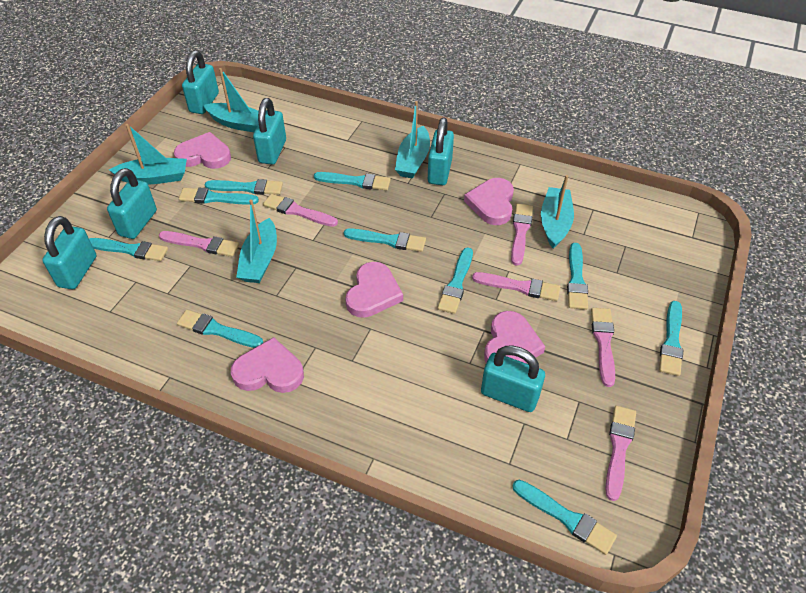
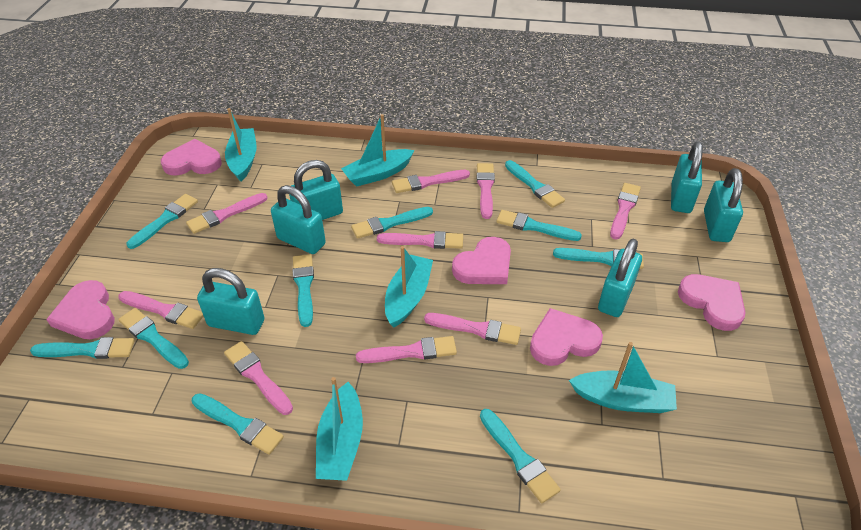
pink brush: [159,231,239,257] [263,194,338,227] [472,272,560,301] [511,204,533,266] [591,308,615,387] [605,406,636,501] = 6 -> [118,291,203,329] [186,193,267,234] [224,341,293,415] [356,336,457,363] [377,231,463,249] [392,170,470,193] [424,313,521,345] [477,163,495,219] [610,183,641,240] = 9

